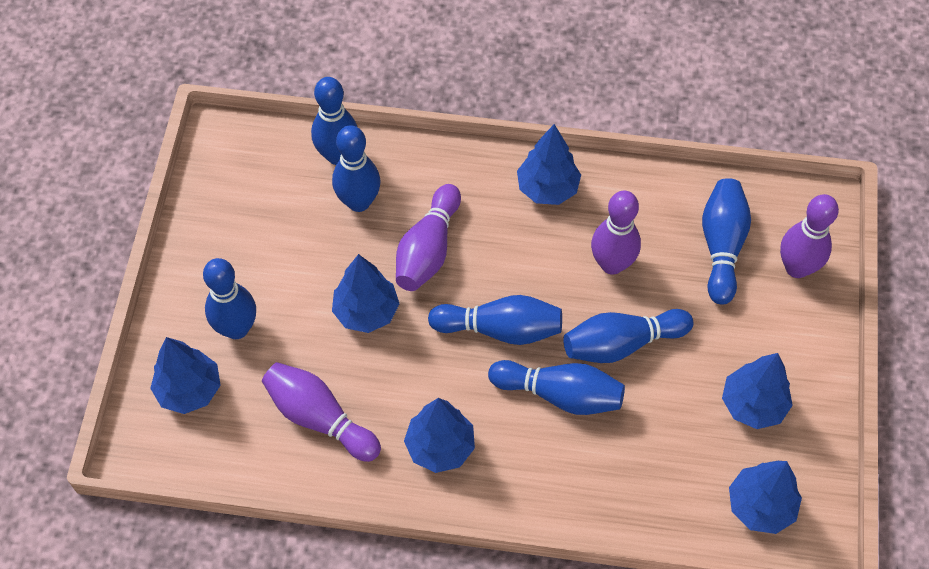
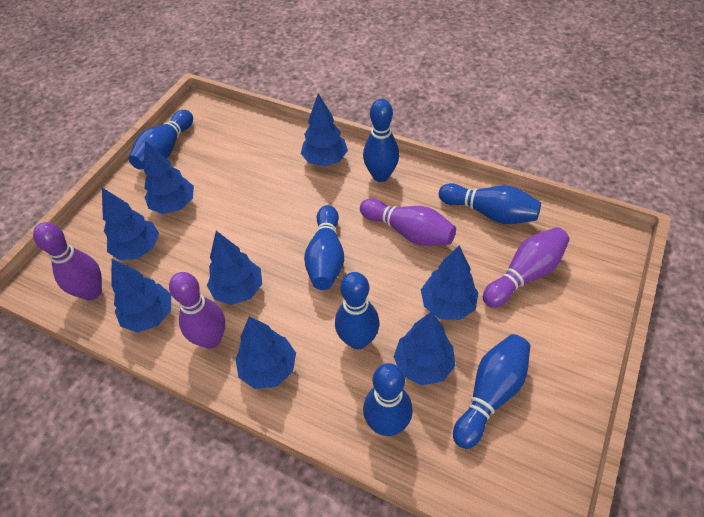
blue tree: [150,337,221,414] [332,254,399,333] [404,398,475,473] [517,124,581,205] [722,353,793,429] [729,461,802,534] = 6 -> [102,188,159,260] [111,259,171,333] [143,141,194,214] [207,231,262,305] [235,316,296,389] [301,93,348,166] [394,311,455,386] [421,245,479,320] = 8

